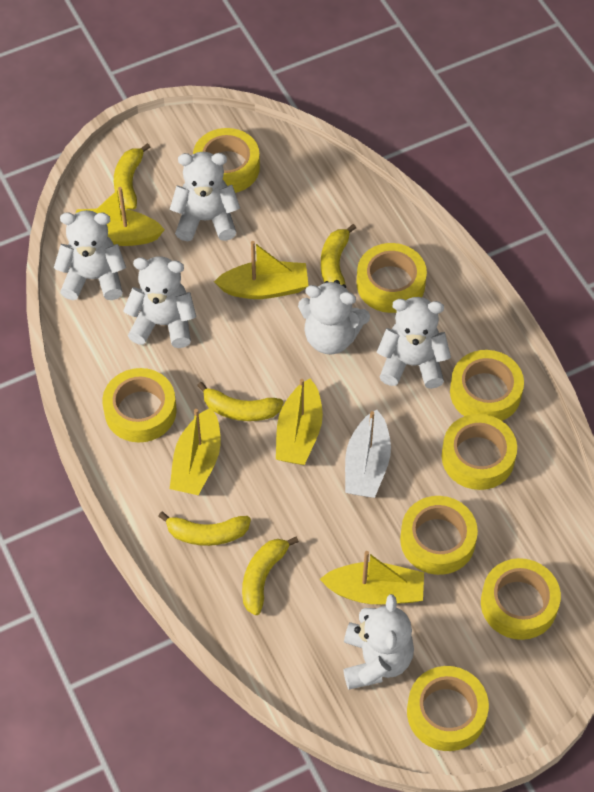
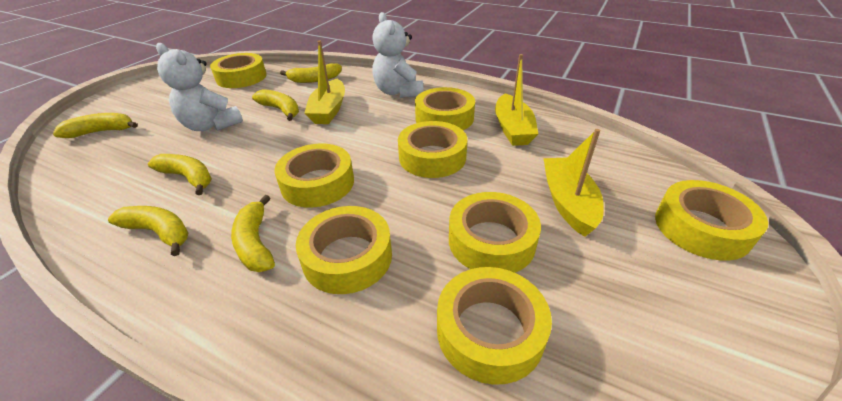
white boat: [345,410,391,498] = 1 -> none = 0
white teddy bear: [54,210,126,300] [123,256,196,348] [170,152,240,241] [298,280,370,355] [343,594,414,690] [377,297,451,389] = 6 -> [156,43,243,131] [372,12,424,98] = 2
yellow banana: [114,143,150,210] [158,511,251,546] [197,382,284,421] [242,537,299,615] [321,224,356,285] = 5 -> [53,113,138,138] [108,206,188,256] [148,154,212,195] [231,195,275,272] [252,89,299,121] [280,63,342,83] = 6
yellow boat: [76,187,165,246] [170,408,221,495] [214,241,309,299] [276,379,323,465] [320,551,424,604] = 5 -> [305,41,345,124] [495,54,538,146] [543,129,604,237] = 3

